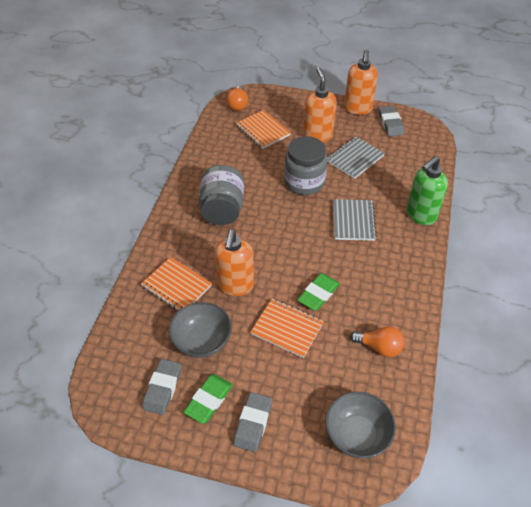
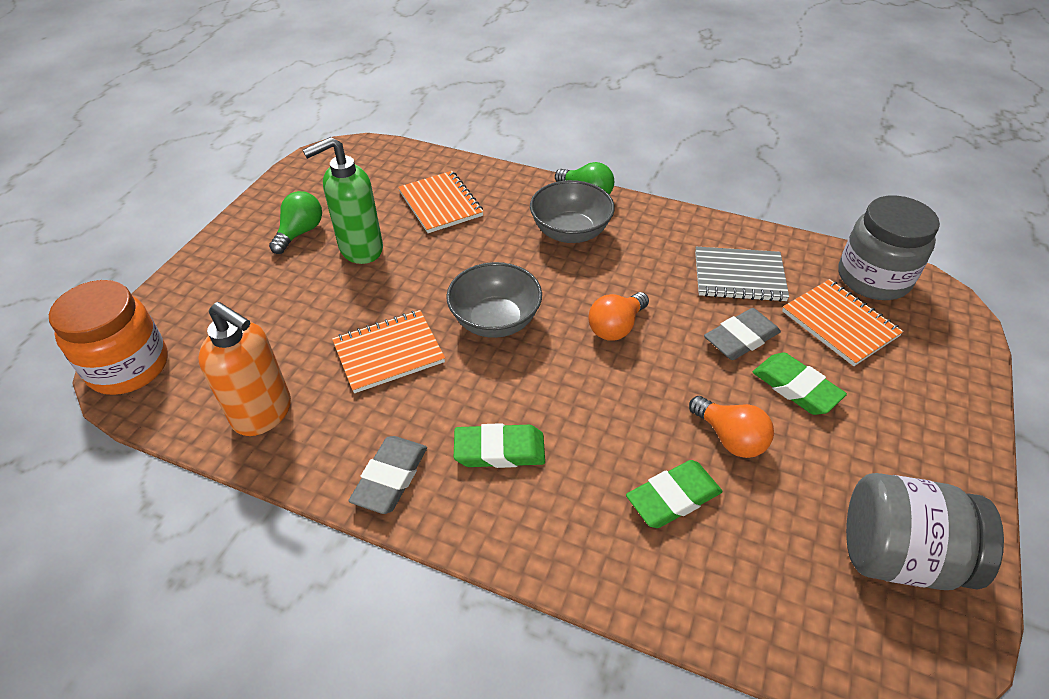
green eraser: [184,374,233,424] [297,273,340,311] = 2 -> [454,423,545,468] [626,460,723,528] [753,353,847,415] = 3
green light bulb: none = 0 -> [269,191,322,254] [555,162,614,195] = 2
grey eraser: [142,359,182,415] [233,392,272,452] [379,106,404,137] = 3 -> [349,436,427,514] [704,308,781,360] = 2
grey notebook: [327,137,385,179] [333,199,377,241] = 2 -> [695,247,789,302] = 1
orange jar: none = 0 -> [49,280,168,395] = 1
orange soap dispenser: [215,229,254,296] [304,67,336,143] [344,50,378,115] = 3 -> [198,302,291,436] = 1

